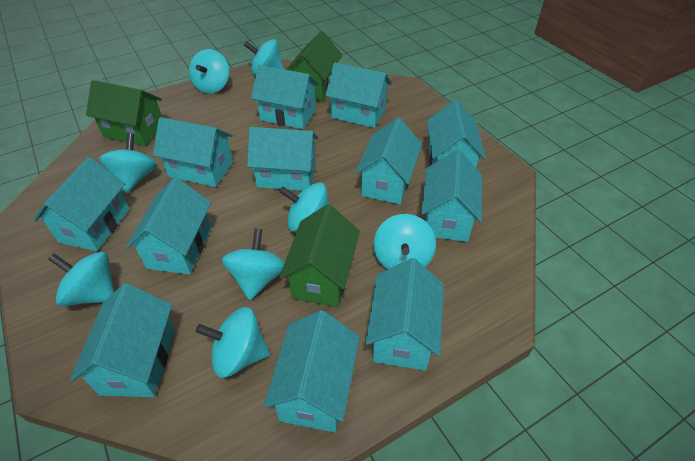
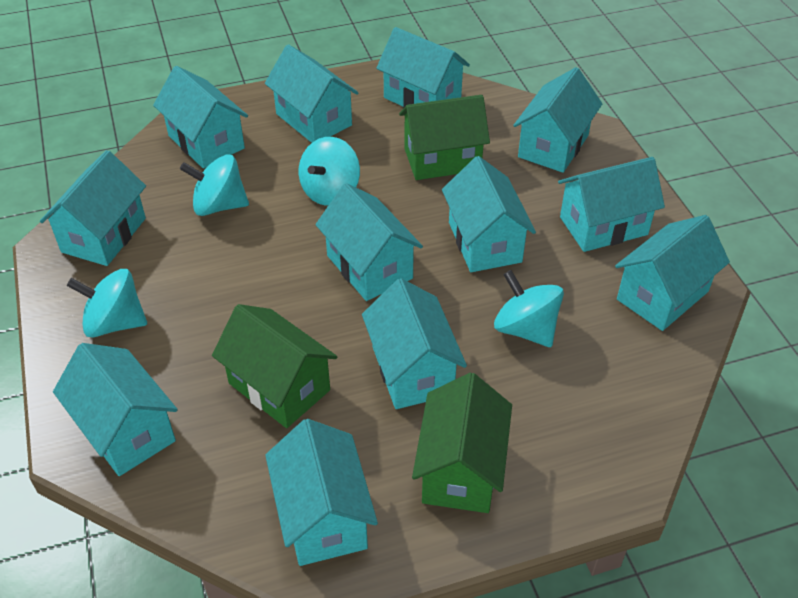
turquoise spinning top: [48,252,114,306] [99,133,157,193] [189,49,229,94] [196,307,270,378] [222,228,285,300] [244,39,284,76] [279,182,329,232] [374,214,436,269] = 8 -> [67,269,147,337] [180,154,249,216] [299,137,360,206] [494,270,564,347] = 4

